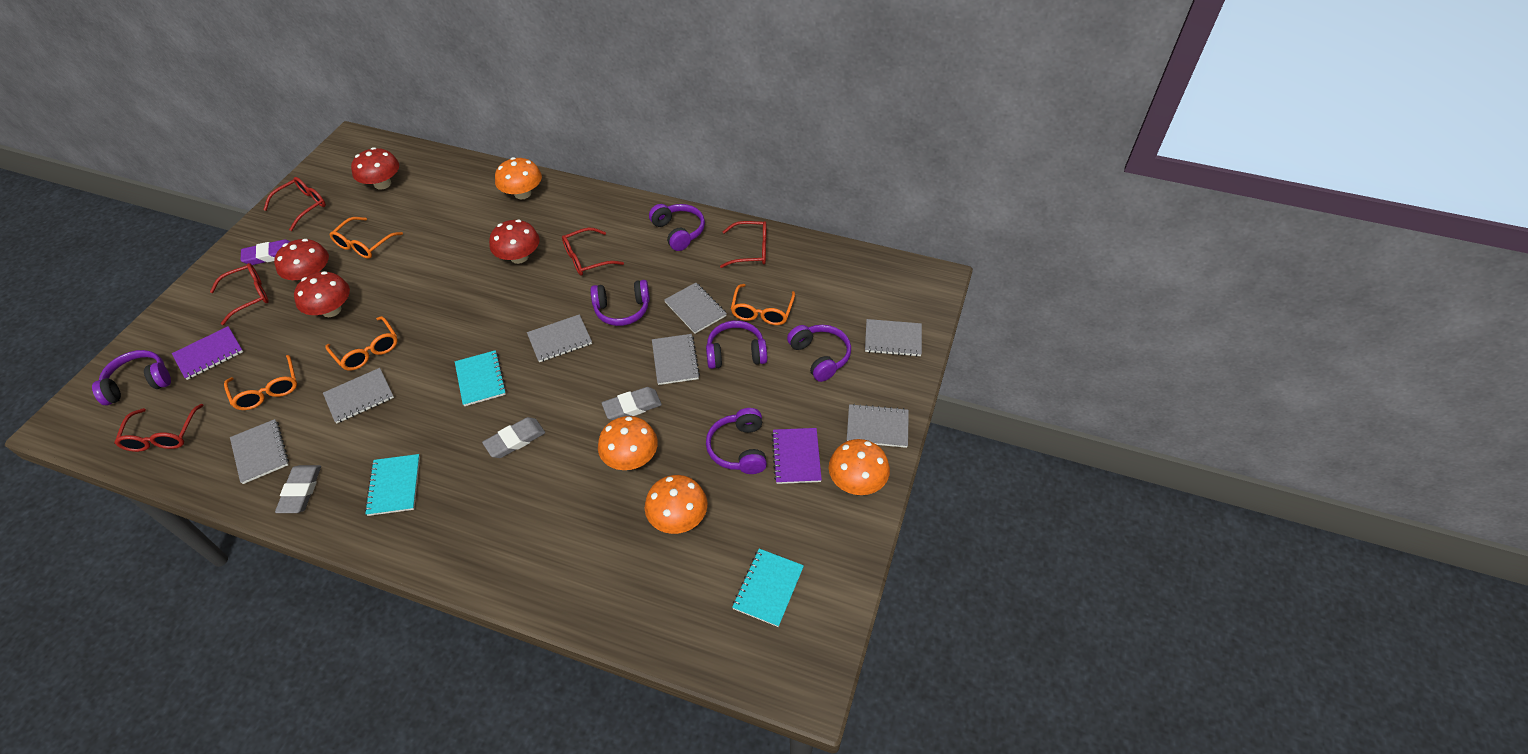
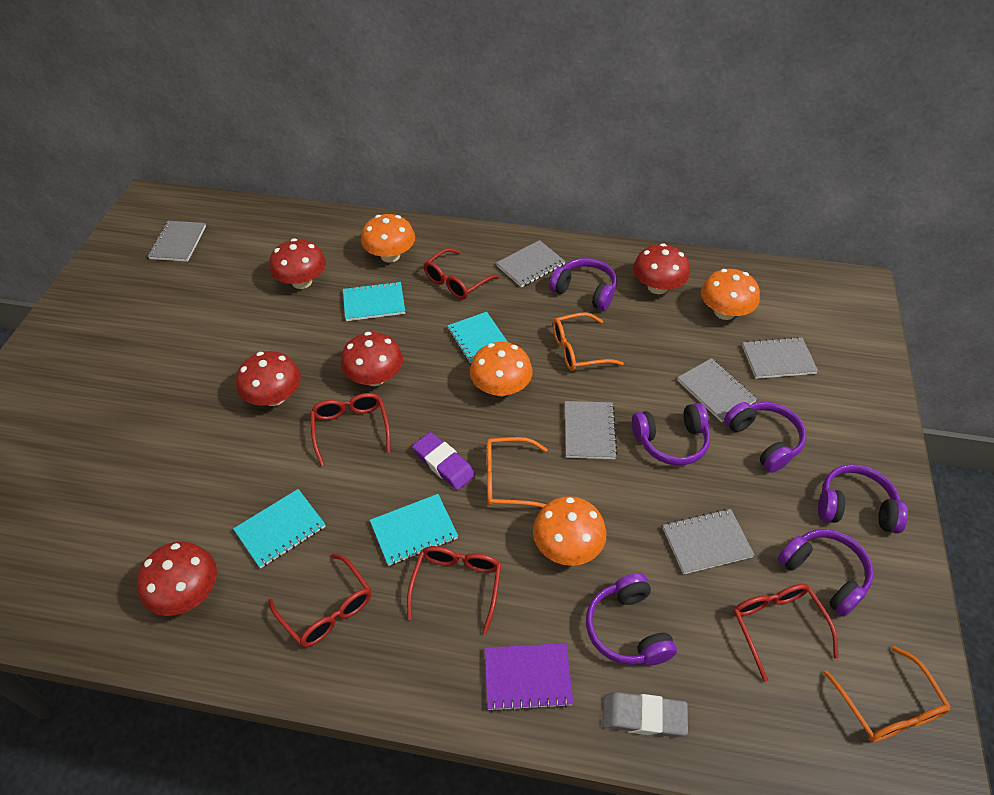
grey eraser: [275,465,321,513] [482,417,545,458] [602,387,662,420] = 3 -> [602,692,688,737] = 1
grey notebook: [230,419,289,484] [323,368,394,424] [527,314,592,362] [652,334,700,385] [664,283,727,334] [847,404,909,448] [865,319,922,357] = 7 -> [148,221,206,262] [496,240,566,288] [565,401,618,459] [663,509,755,575] [677,358,757,422] [742,337,818,379] = 6
orange glasses: [224,355,297,410] [325,316,398,371] [330,217,403,259] [731,284,795,325] = 4 -> [487,437,548,507] [553,312,624,371] [824,646,951,742] = 3
purple notebook: [172,326,243,380] [772,428,822,484] = 2 -> [484,643,574,712] = 1
red mushroom: [274,239,329,280] [294,271,350,317] [351,147,399,190] [489,220,540,264] = 4 -> [137,542,217,616] [236,351,301,406] [269,238,326,289] [341,332,403,386] [633,243,690,294] = 5
turquoise notebook: [365,454,420,516] [455,350,507,406] [732,549,804,627] = 3 -> [233,489,326,569] [343,281,405,321] [370,494,458,566] [447,312,508,366] = 4

